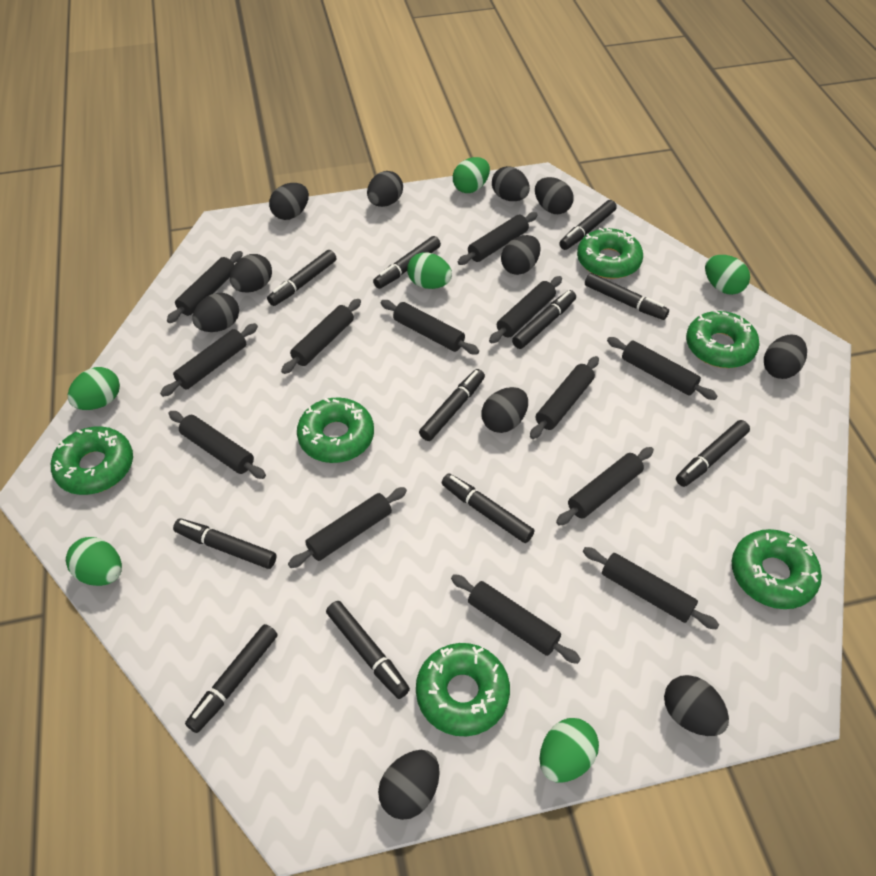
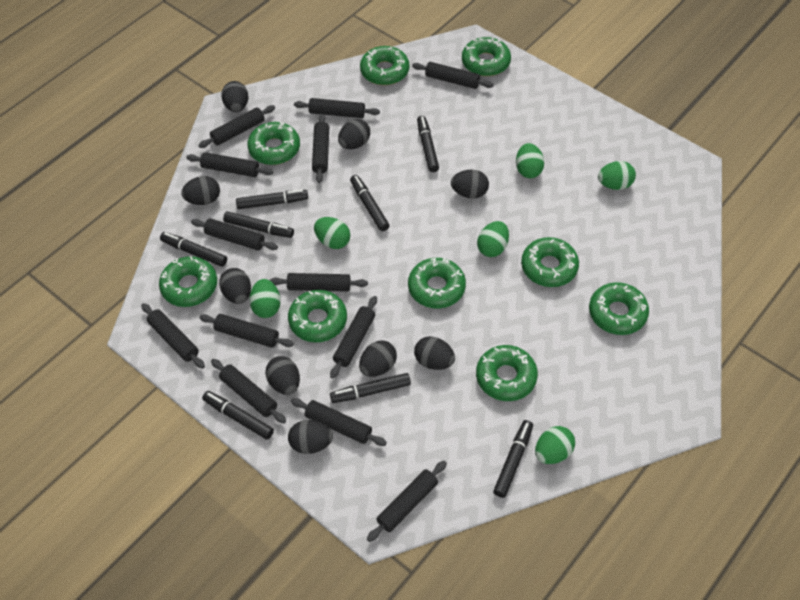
black egg: [192,293,239,332] [230,254,272,293] [269,183,309,220] [367,171,403,207] [378,750,440,820] [481,387,528,433] [492,166,530,201] [501,235,541,275] [535,177,574,214] [664,675,729,736] [764,334,807,379] = 11 -> [181,176,220,205] [219,268,251,304] [221,81,249,112] [265,356,300,395] [288,420,333,454] [338,119,370,149] [359,340,397,377] [414,336,455,370] [451,170,489,199] = 9
black marker: [173,518,277,569] [185,624,278,733] [267,250,337,306] [326,601,410,699] [373,236,441,289] [419,369,485,441] [442,473,534,543] [512,290,576,349] [559,200,617,250] [585,273,669,320] [676,420,750,487] = 11 -> [160,232,227,267] [202,391,274,440] [223,211,294,238] [236,189,308,209] [330,373,411,403] [350,175,390,231] [417,116,439,172] [493,420,533,498] = 8
green donut: [51,426,133,495] [297,397,374,463] [416,643,510,736] [577,228,643,279] [686,310,760,368] [732,529,822,609] = 6 -> [159,256,217,307] [247,122,300,165] [288,290,347,342] [360,46,409,85] [408,258,466,309] [462,37,511,76] [476,345,538,401] [521,237,579,287] [589,282,649,335] = 9

